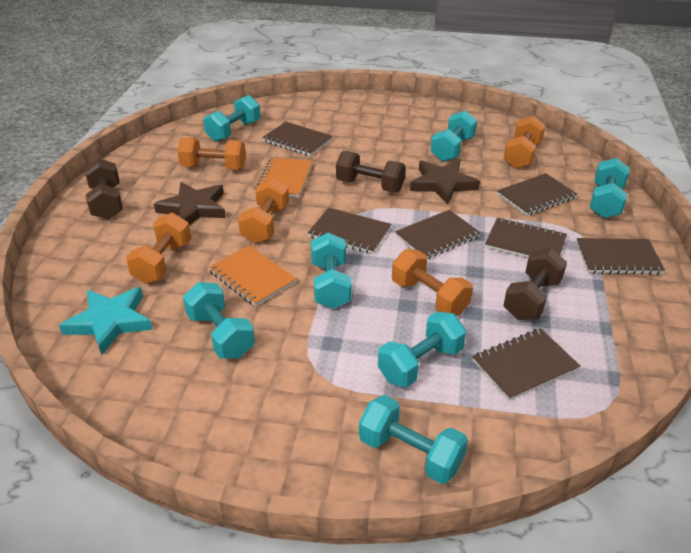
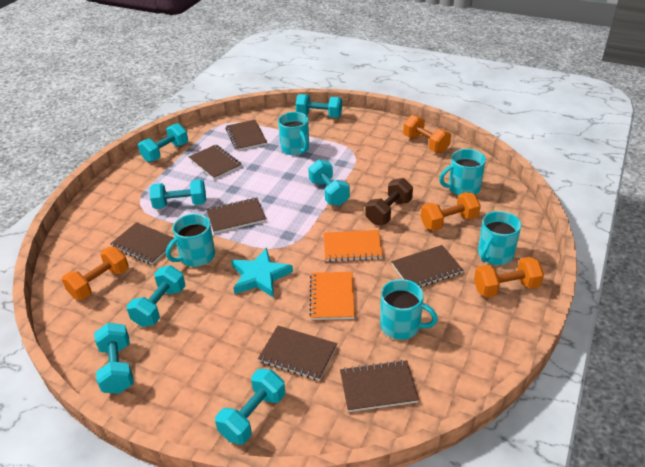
brown dumbbell: [85,158,123,219] [336,151,406,192] [503,248,567,320] = 3 -> [365,178,413,225] = 1
brown star: [154,182,226,225] [410,160,480,204] = 2 -> none = 0
orange dumbbell: [126,213,191,284] [177,137,246,170] [238,178,289,244] [392,249,473,316] [504,116,545,169] = 5 -> [62,247,129,300] [403,115,451,153] [421,192,481,231] [474,257,544,298] = 4
turquoise mug: none = 0 -> [166,214,215,267] [278,112,309,155] [380,279,438,340] [439,149,486,195] [478,211,521,265] = 5

